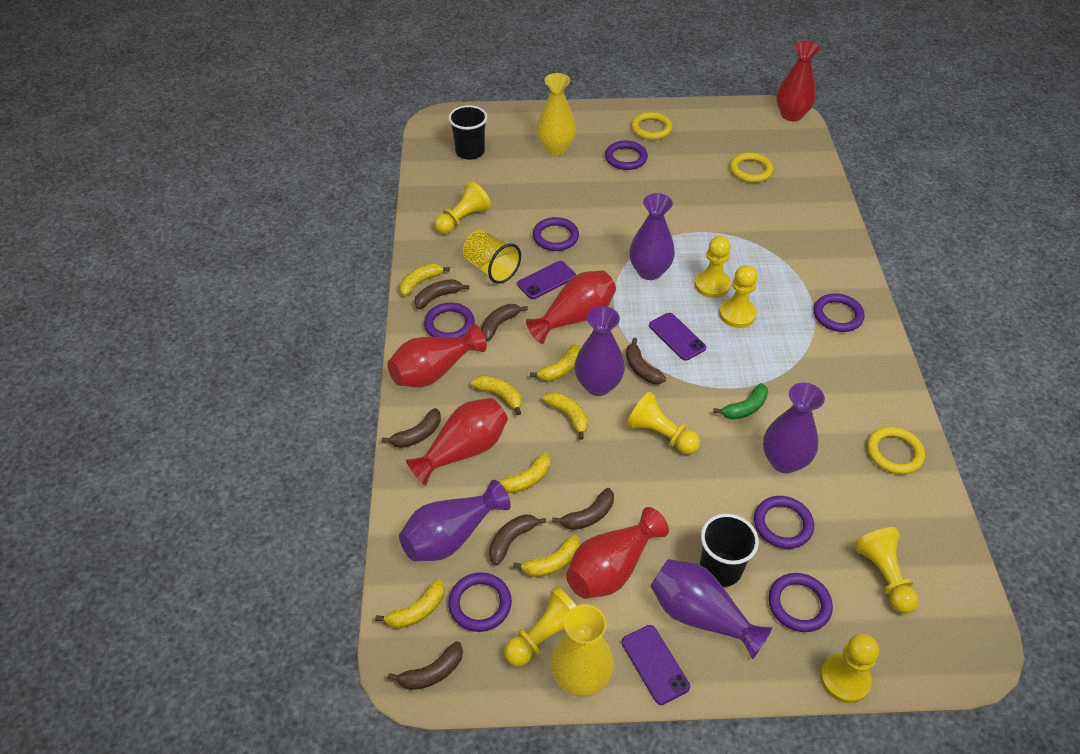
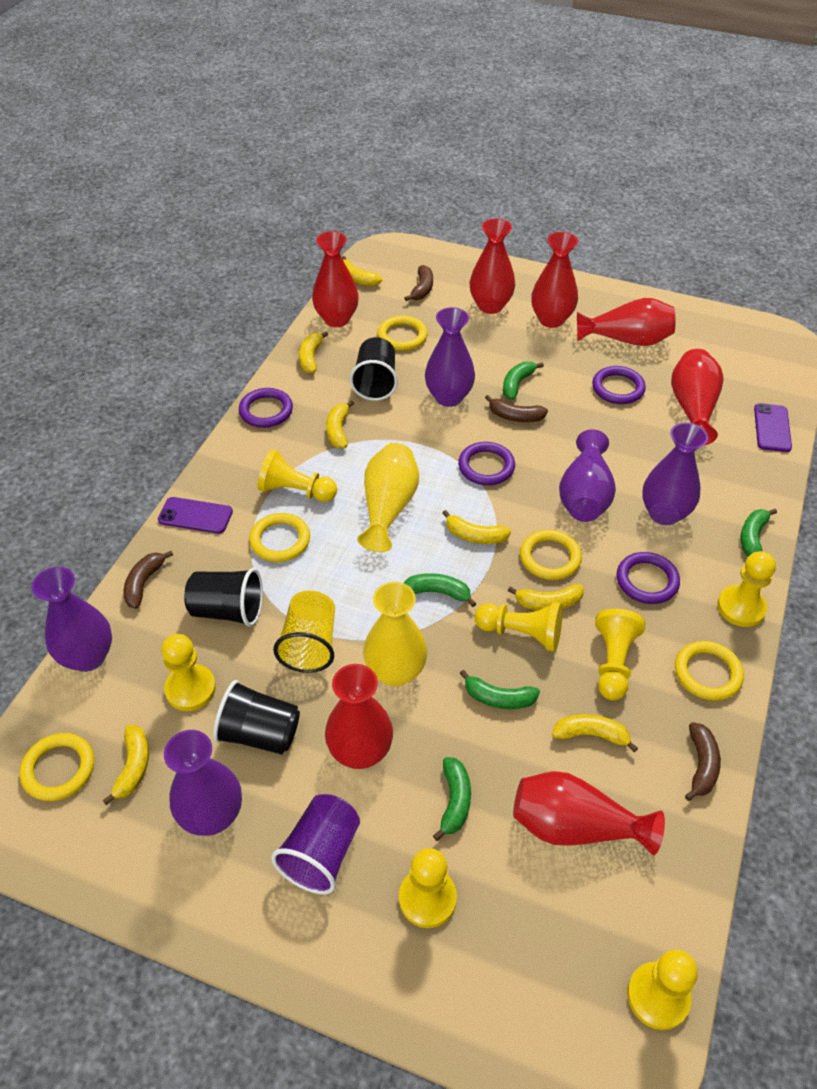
black cup: [448,105,487,160] [700,514,759,587] = 2 -> [184,568,263,627] [213,680,300,754] [350,337,398,401] = 3
brown banana: [382,408,441,448] [388,641,463,690] [414,279,469,309] [481,304,528,341] [489,514,546,565] [552,488,614,530] [626,338,666,384] = 7 -> [123,551,173,609] [404,265,433,301] [485,395,548,422] [685,722,721,801] = 4
green banana: [713,383,768,420] = 1 -> [404,573,476,607] [433,757,471,841] [459,670,540,709] [503,361,544,400] [740,509,777,557] = 5
purple cup: none = 0 -> [271,794,360,895] = 1
purple phone: [517,261,576,299] [622,625,690,705] [649,313,706,361] = 3 -> [158,497,233,534] [754,403,792,452] = 2
purple ring: [424,303,475,337] [448,572,512,632] [533,217,579,251] [605,140,648,170] [754,496,814,549] [768,573,833,632] [814,293,865,332] = 7 -> [239,388,293,428] [458,442,515,485] [592,366,646,404] [617,552,680,604] = 4
red vase: [388,324,487,387] [406,398,508,486] [526,270,616,344] [566,507,669,599] [776,41,820,122] = 5 -> [312,231,359,327] [325,664,393,769] [470,218,515,314] [513,771,665,855] [531,232,578,328] [577,298,675,346] [671,349,724,445] = 7
yellow ring: [631,112,673,140] [730,152,773,183] [867,426,925,474] = 3 -> [20,733,94,801] [249,513,310,562] [377,315,428,351] [520,530,582,580] [675,641,744,701] = 5

